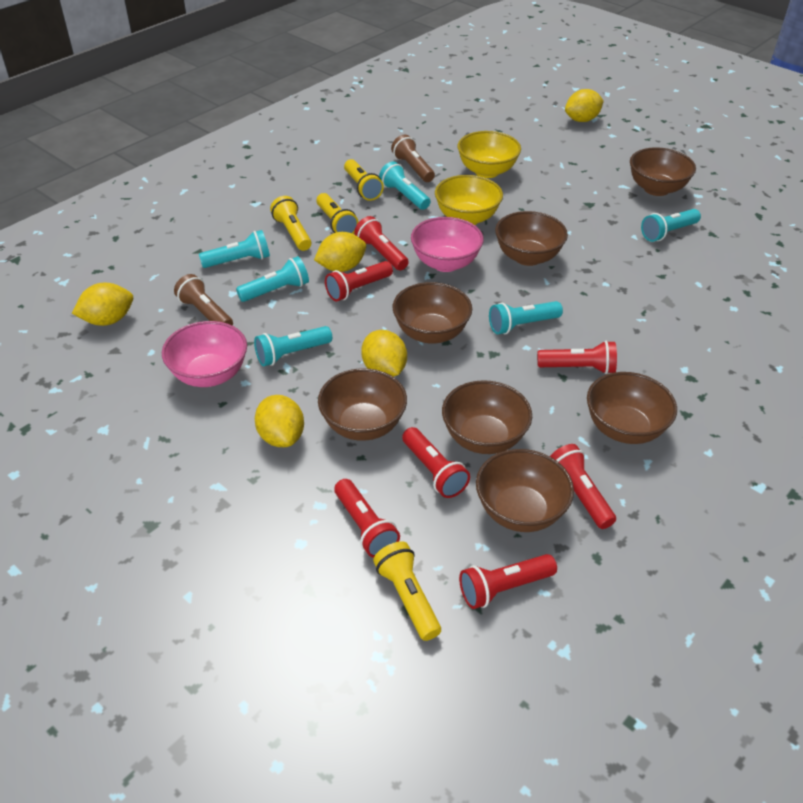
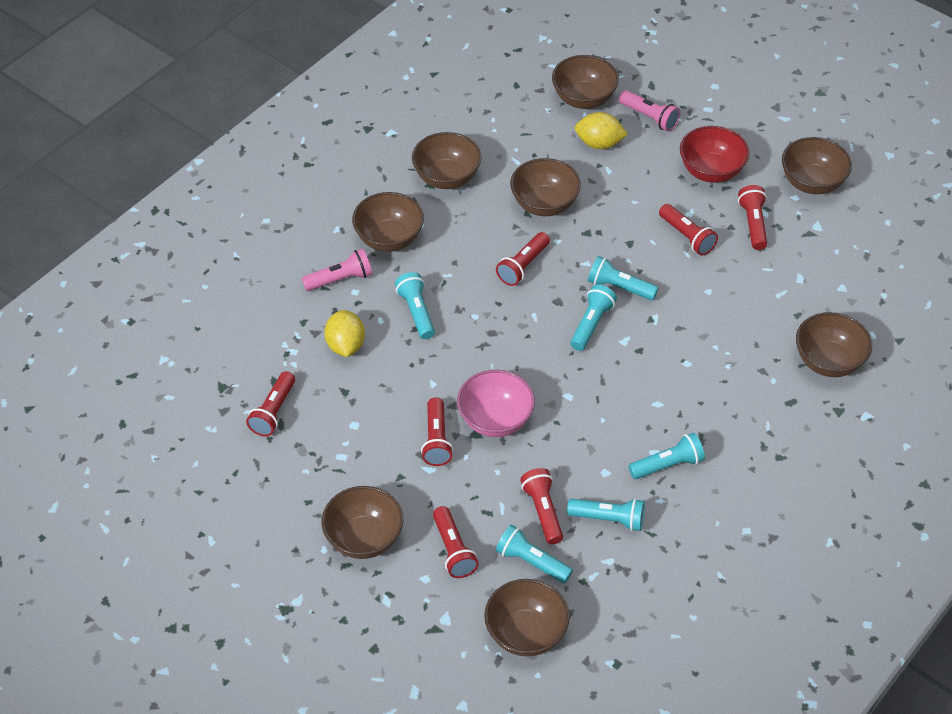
brown bowl: [318,368,407,441] [393,282,472,344] [442,380,532,454] [476,449,574,532] [495,211,568,266] [587,372,677,444] [630,147,696,196] = 7 -> [322,486,403,559] [352,192,424,252] [412,132,482,189] [484,579,570,656] [510,158,581,216] [552,55,619,109] [782,137,852,194] [796,312,872,377] = 8
brown flashlight: [174,274,233,326] [391,135,435,182] = 2 -> none = 0
pink bowl: [162,321,247,387] [411,217,484,272] = 2 -> [457,370,535,437] = 1
pink flashlight: none = 0 -> [302,249,372,291] [619,90,681,132] = 2
red bowl: none = 0 -> [680,126,749,183] = 1
yellow bowl: [435,175,503,225] [458,131,521,178] = 2 -> none = 0
yellow flashlight: [270,196,312,251] [316,193,358,234] [344,159,384,201] [373,541,441,641] = 4 -> none = 0
yellow lemon: [72,283,133,326] [255,395,304,447] [314,232,366,272] [361,330,407,377] [565,89,604,122] = 5 -> [324,310,365,357] [575,112,628,149] = 2

